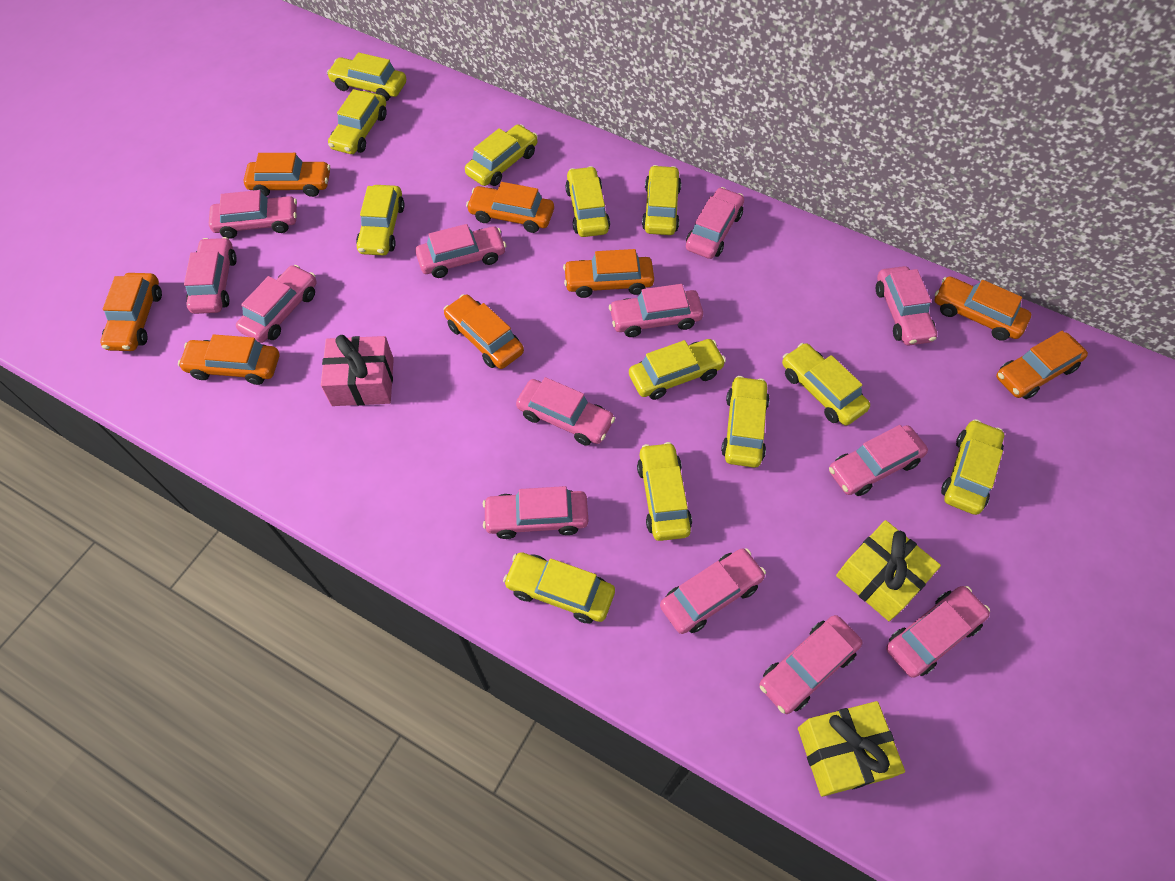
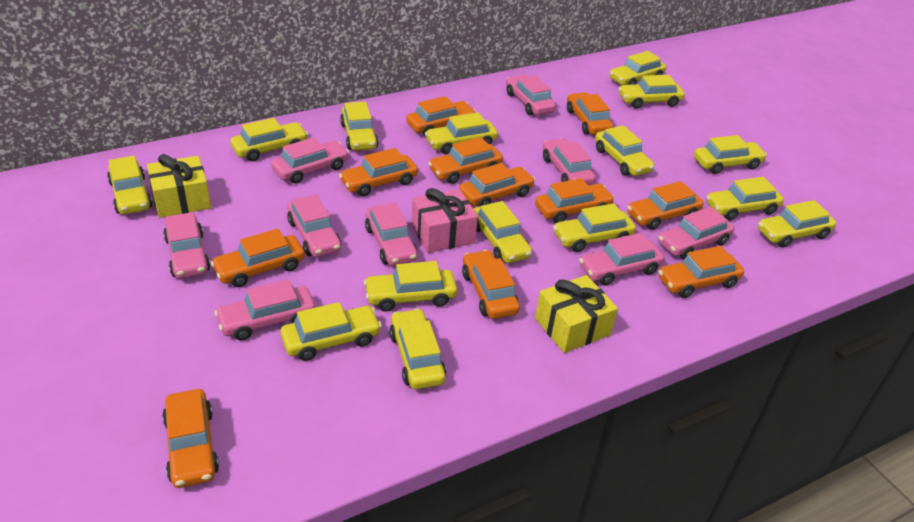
orange car: [100,273,162,351] [178,334,279,385] [244,153,330,197] [444,294,524,369] [466,182,554,233] [563,249,654,298] [934,276,1031,341] [996,331,1088,399] = 8 -> [162,389,219,488] [211,229,305,287] [339,148,418,196] [406,96,476,136] [428,137,503,184] [459,163,535,207] [462,250,520,319] [535,178,615,223] [567,92,613,135] [627,181,703,230] [658,246,744,298] = 11
pink car: [184,237,237,314] [209,190,297,239] [236,265,317,343] [415,224,506,278] [483,486,588,539] [516,377,615,446] [609,284,703,337] [660,548,766,634] [686,187,744,259] [759,615,862,714] [829,425,928,496] [876,266,937,346] [886,586,990,678] = 13 -> [163,212,211,279] [214,279,315,341] [271,137,349,184] [287,194,341,257] [365,203,418,266] [506,75,556,115] [543,138,596,185] [579,233,664,286] [658,207,734,259] = 9
yellow car: [327,52,406,101] [328,89,387,154] [356,185,404,255] [465,124,538,186] [503,552,615,623] [565,166,610,237] [629,339,726,400] [637,442,692,541] [642,165,681,235] [721,376,770,468] [782,343,870,426] [941,419,1004,515] = 12 -> [107,156,152,215] [230,118,308,161] [280,302,382,361] [340,101,378,151] [364,261,457,312] [389,308,446,389] [425,112,498,154] [474,201,532,263] [553,203,636,252] [595,125,655,176] [609,51,666,85] [618,75,685,109] [694,135,767,174] [706,177,784,221] [758,200,836,248] = 15

